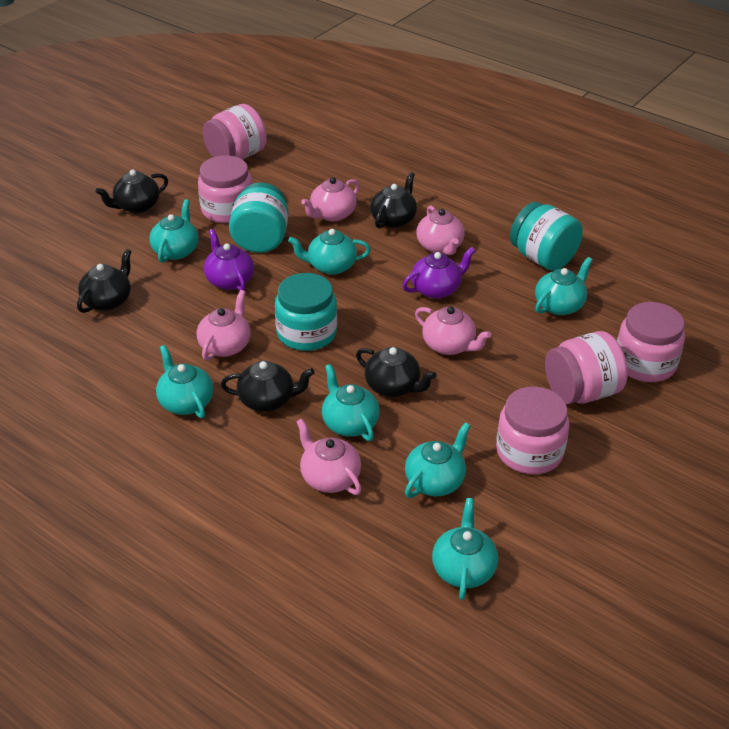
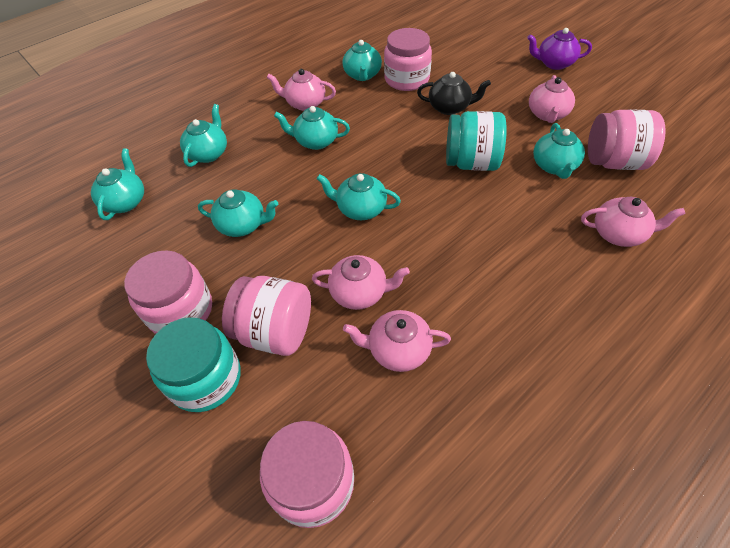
black teapot: [77,249,132,313] [96,170,168,213] [221,361,315,412] [356,347,437,397] [370,172,417,228] = 5 -> [417,72,491,115] = 1
purple teapot: [204,229,254,291] [402,247,476,299] = 2 -> [527,28,592,70] = 1
turquoise jar: [229,183,289,253] [275,273,337,351] [510,202,583,271] = 3 -> [146,317,241,412] [446,111,507,171] = 2

